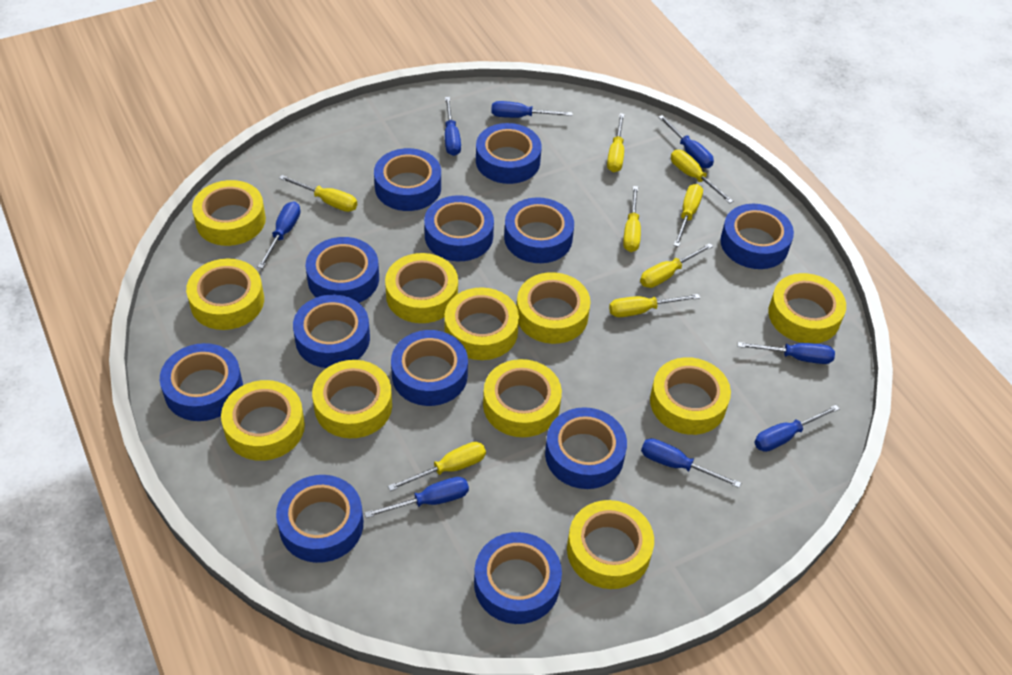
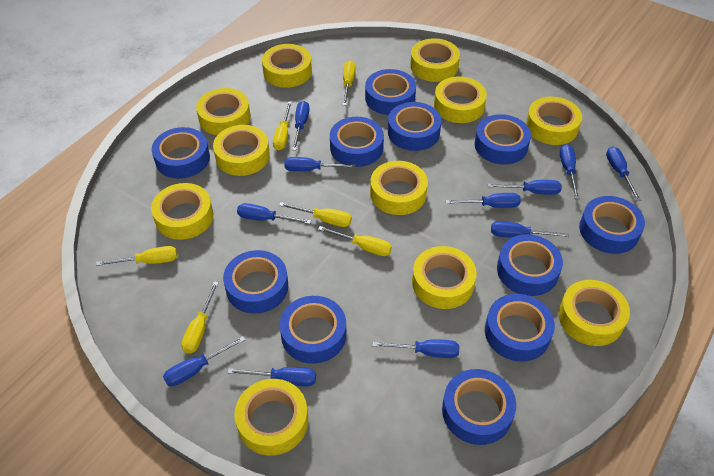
blue screwdriver: [258,201,301,269] [364,477,469,518] [445,97,461,156] [491,101,573,118] [641,438,741,488] [658,115,714,168] [738,342,835,364] [754,405,840,452] = 8 -> [163,336,245,386] [227,367,316,386] [237,203,311,224] [284,157,356,171] [292,101,309,150] [372,339,459,358] [446,193,521,208] [487,180,562,195] [491,221,569,238] [560,144,580,199] [606,146,641,201] = 11
blue tape: [160,343,243,421] [276,475,363,563] [293,295,370,368] [306,237,379,303] [374,148,441,211] [391,330,468,406] [424,195,494,261] [474,532,562,624] [476,123,542,184] [504,197,574,263] [545,407,627,489] [720,204,794,269] = 12 -> [152,127,210,179] [223,250,288,314] [279,296,346,364] [330,117,384,167] [365,69,416,115] [388,102,442,151] [442,369,516,445] [474,114,531,164] [485,294,555,362] [497,234,563,296] [579,196,645,254] = 11
yellow screwdriver: [279,175,357,212] [388,442,486,491] [607,113,624,172] [609,294,700,317] [623,186,641,252] [640,243,713,288] [671,150,733,203] [674,184,703,247] = 8 -> [96,246,177,266] [181,281,219,354] [273,101,292,151] [279,202,352,227] [318,226,392,256] [343,61,356,105] = 6

